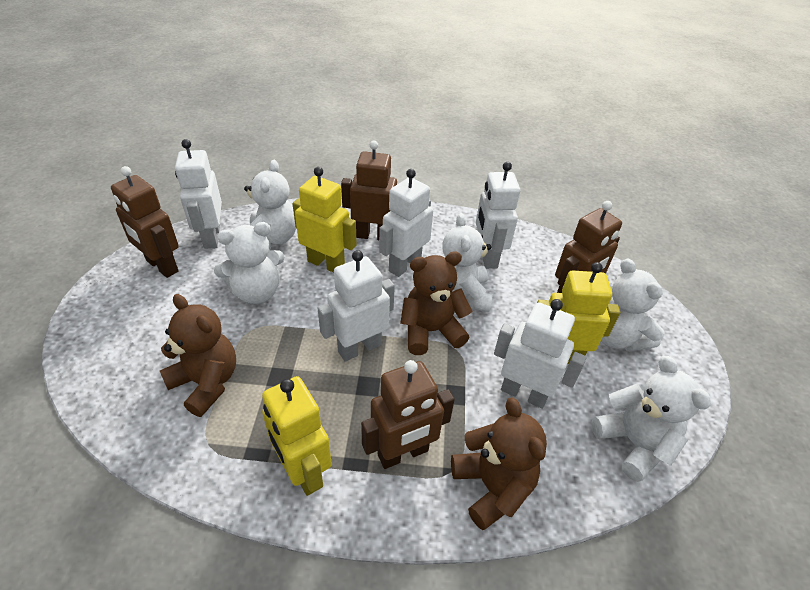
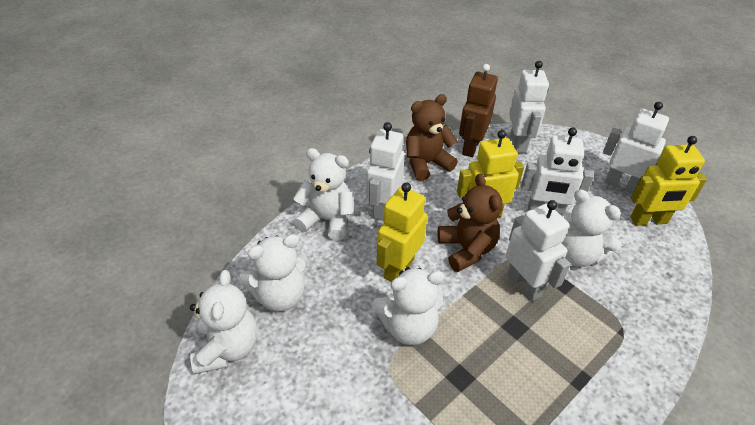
brown robot: [111,166,179,278] [341,141,397,240] [361,360,455,469] [555,201,622,293] = 4 -> [459,64,498,157] = 1
brown teddy bear: [160,294,236,417] [400,251,472,355] [451,398,547,530] = 3 -> [406,94,458,181] [437,174,503,272] = 2

